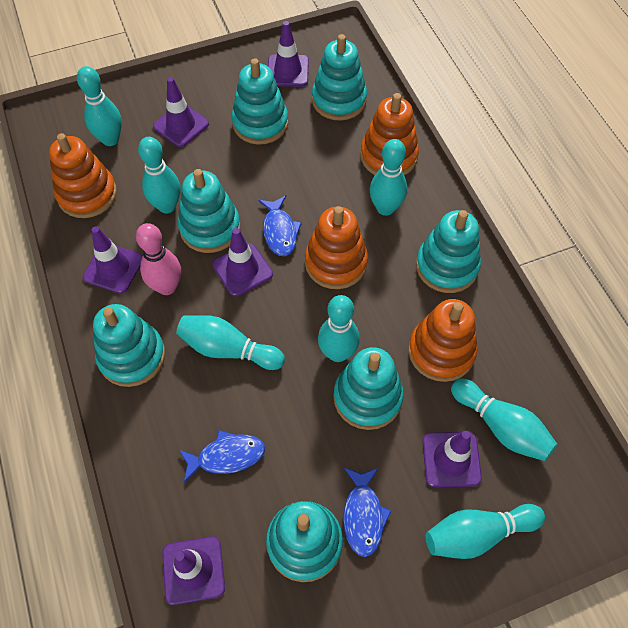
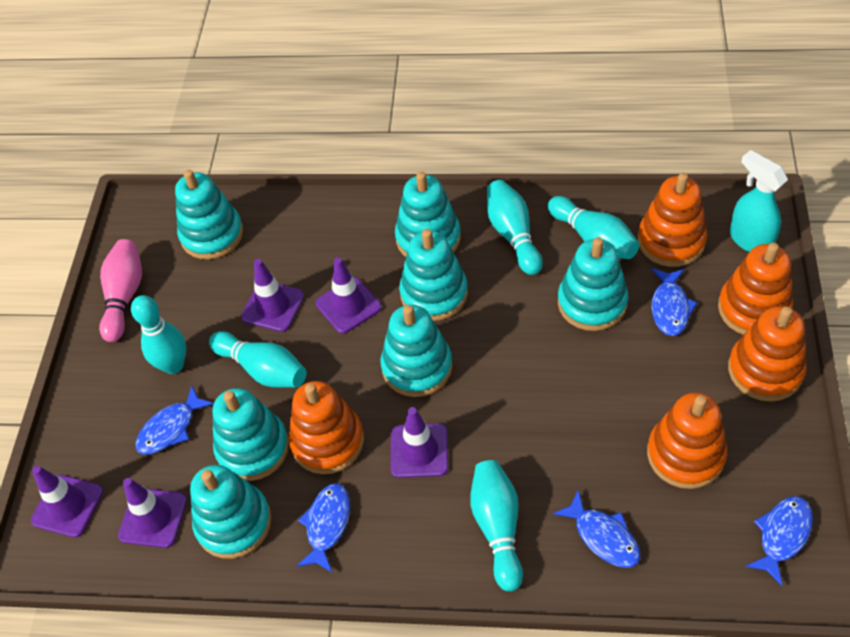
blue fish: [179,430,265,482] [259,195,302,256] [343,468,392,557] = 3 -> [135,386,214,455] [297,483,350,573] [553,490,640,568] [651,268,698,336] [745,496,813,586] = 5
orange stacking toy: [49,133,117,218] [305,206,368,289] [360,93,419,175] [408,299,478,382] = 4 -> [288,381,364,474] [638,173,707,267] [647,392,727,489] [718,242,793,335] [728,306,807,402] = 5
purple traffic cone: [83,226,143,294] [153,77,209,147] [162,536,225,605] [212,228,273,297] [268,21,309,87] [422,431,482,487] = 6 -> [31,466,103,538] [118,478,187,548] [241,259,304,332] [316,257,382,334] [391,407,448,478] = 5
turquoise bowling pin: [77,66,122,146] [138,137,180,213] [176,315,285,370] [318,295,360,362] [370,139,407,216] [425,504,545,559] [451,378,557,461] = 7 -> [131,295,186,374] [209,331,306,388] [470,460,523,591] [487,180,543,275] [548,196,639,259] = 5
turquoise spray bottle: none = 0 -> [730,150,788,252] = 1

